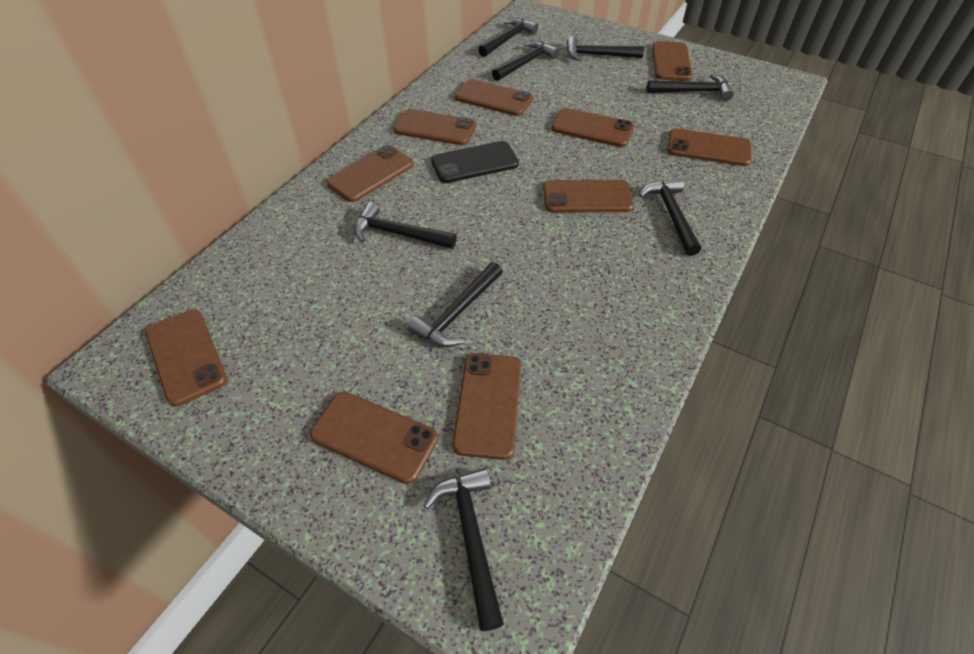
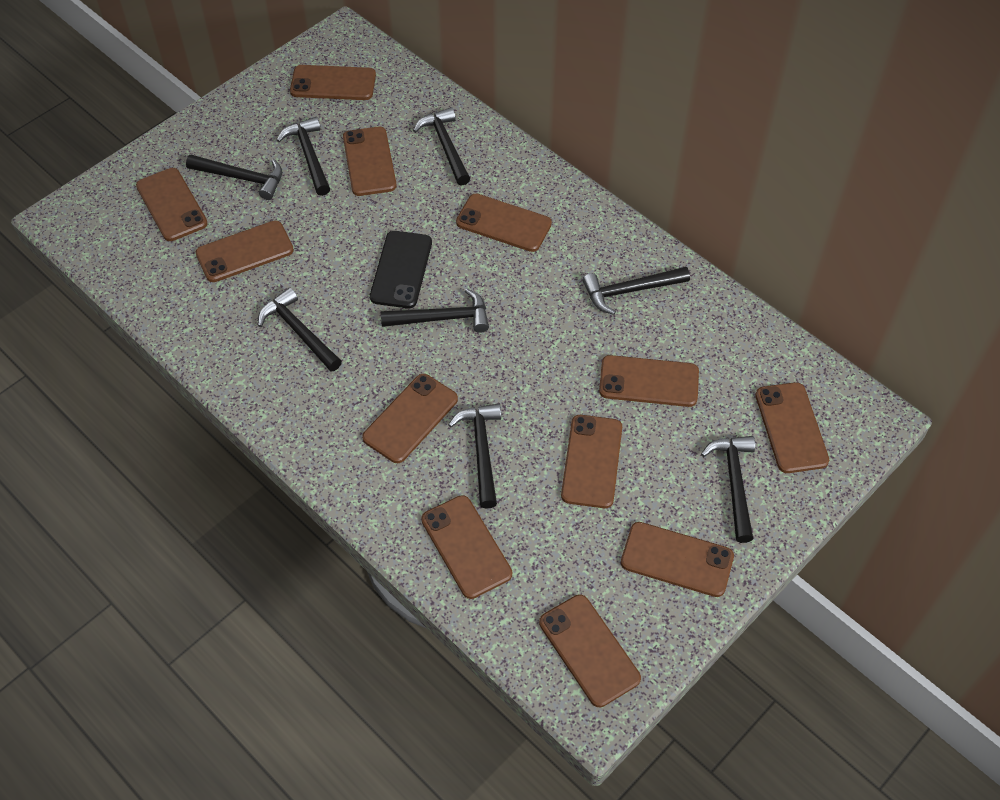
brown phone: [145,309,227,407] [310,392,438,484] [327,145,414,202] [394,109,476,145] [452,353,521,460] [455,79,533,116] [543,180,634,213] [551,108,634,147] [652,41,693,81] [667,128,752,166] = 10 -> [136,168,208,241] [196,220,294,282] [290,65,376,100] [343,127,397,196] [362,374,458,463] [421,495,512,599] [456,194,552,252] [539,594,641,707] [561,415,622,508] [599,355,699,407] [621,522,734,597] [755,382,829,473] = 12

